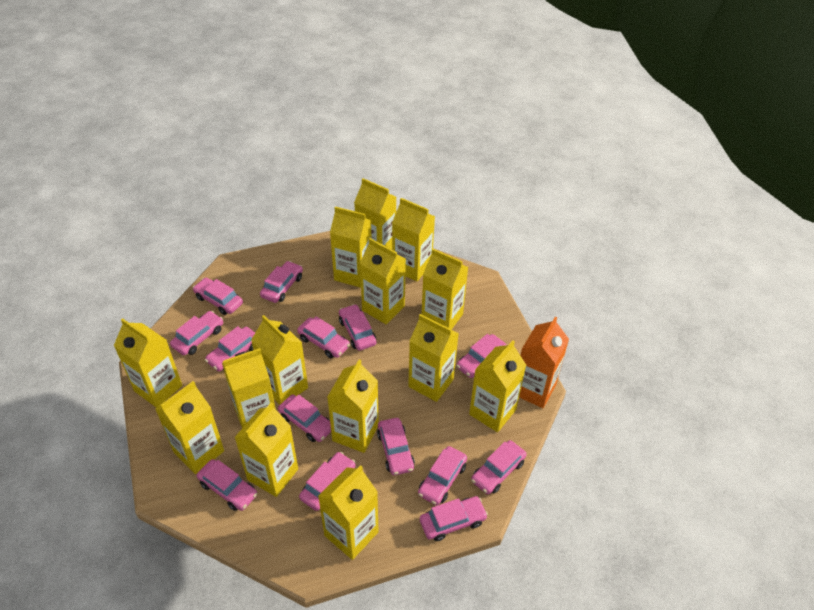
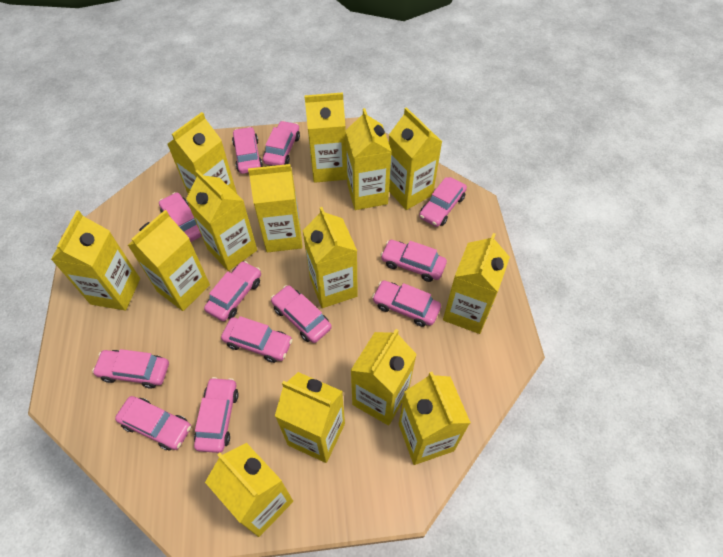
orange carton: [519,317,569,408] = 1 -> none = 0
pink car: [170,311,223,355] [193,278,243,315] [197,459,257,511] [205,326,255,371] [260,261,303,303] [278,394,331,442] [297,316,350,358] [299,452,355,511] [339,304,376,351] [377,418,415,475] [418,446,467,505] [420,496,488,541] [456,334,507,378] [471,440,527,494] = 14 -> [92,349,169,388] [115,396,191,450] [159,192,202,242] [194,377,239,453] [204,261,261,321] [221,316,293,363] [232,127,263,174] [263,121,300,165] [271,285,332,343] [372,280,441,327] [381,240,447,282] [419,177,467,227] = 12

